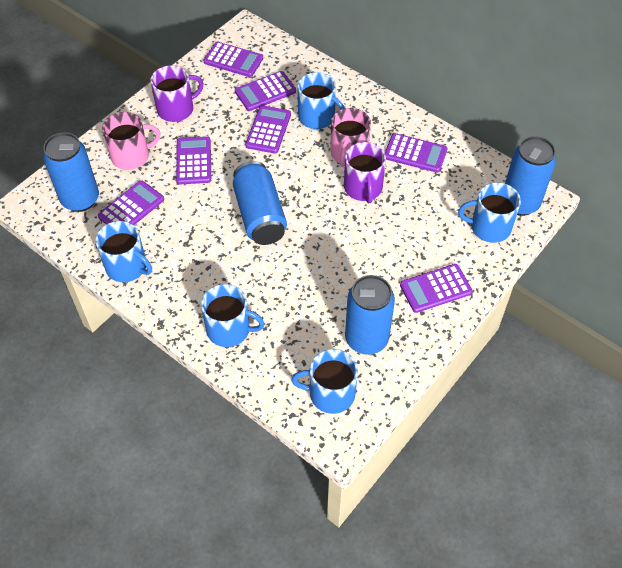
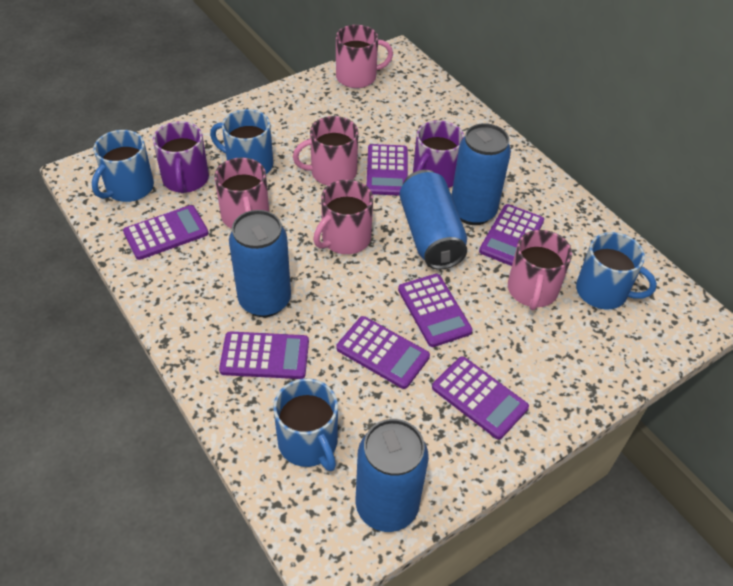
blue mug: [95,221,152,282] [201,284,265,347] [291,349,358,414] [297,72,345,129] [458,182,521,243] = 5 -> [92,130,154,202] [210,109,273,174] [273,378,338,471] [576,232,657,309] = 4
pink mug: [102,112,161,170] [330,108,371,167] = 2 -> [215,157,269,229] [293,116,358,185] [313,180,373,254] [336,25,393,88] [508,230,572,310] = 5

